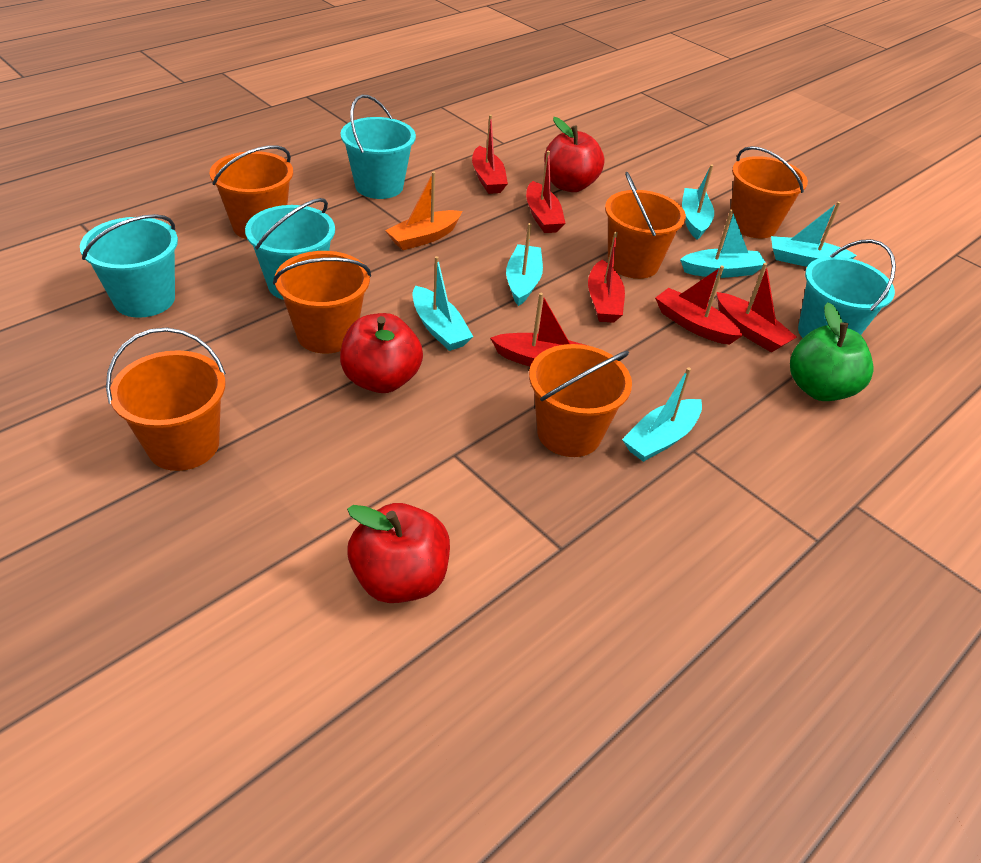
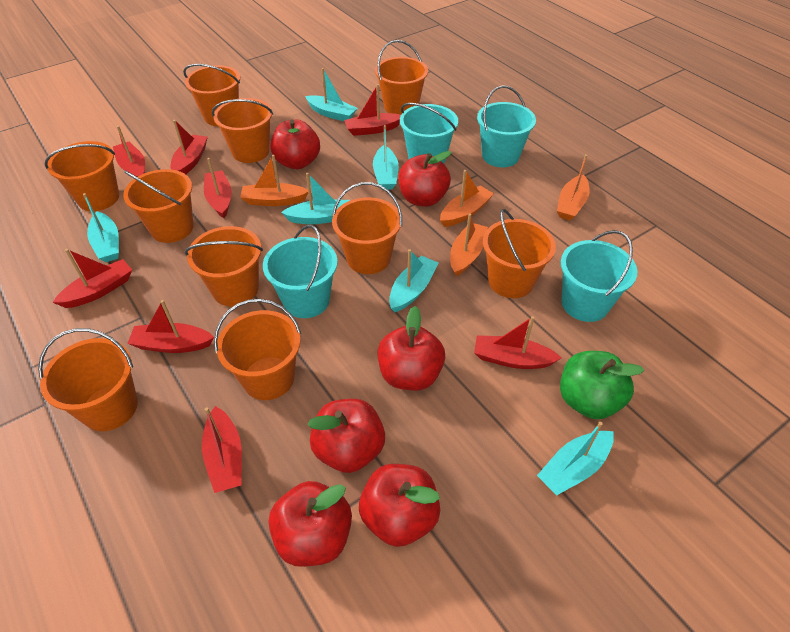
orange boat: [385,172,462,250] = 1 -> [240,155,308,206] [440,170,494,227] [450,214,488,276] [557,154,590,221] = 4
orange bucket: [106,328,226,471] [210,145,293,239] [273,251,371,354] [529,344,632,457] [605,172,686,279] [730,146,808,238] = 6 -> [38,328,138,431] [45,141,119,211] [123,169,194,243] [183,64,240,126] [185,226,263,306] [212,98,273,163] [214,299,301,400] [332,182,402,274] [375,40,428,115] [483,209,556,298] = 10
red apple: [340,313,423,393] [347,503,450,603] [544,117,604,192] = 3 -> [269,481,352,567] [270,120,320,169] [308,399,385,473] [359,464,440,547] [377,306,445,391] [398,151,452,207] = 6
red boat: [472,115,508,194] [490,293,588,367] [526,151,566,233] [588,232,625,323] [655,266,743,345] [717,263,797,352] = 6 -> [53,249,132,308] [113,126,145,177] [127,300,214,353] [170,120,208,174] [202,406,242,493] [204,158,232,218] [344,84,401,136] [474,316,562,369] = 8

